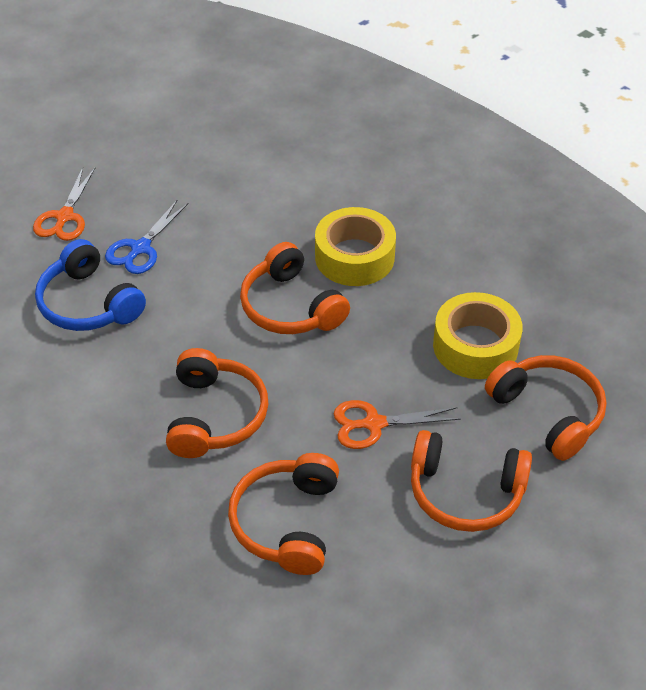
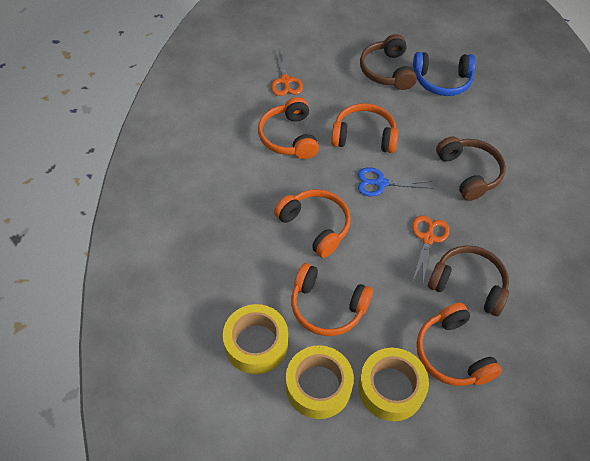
brown headphones: none = 0 -> [360,34,417,90] [428,245,509,316] [436,136,506,201] = 3
yellow tape: [315,207,396,286] [433,292,522,379] = 2 -> [223,304,288,374] [286,345,354,419] [358,348,429,421] = 3

